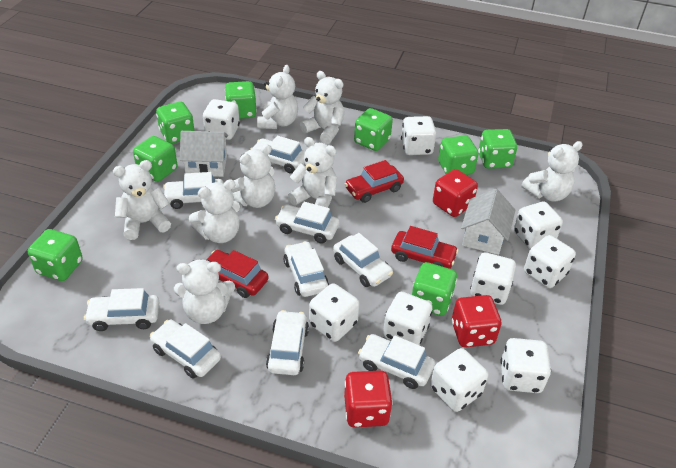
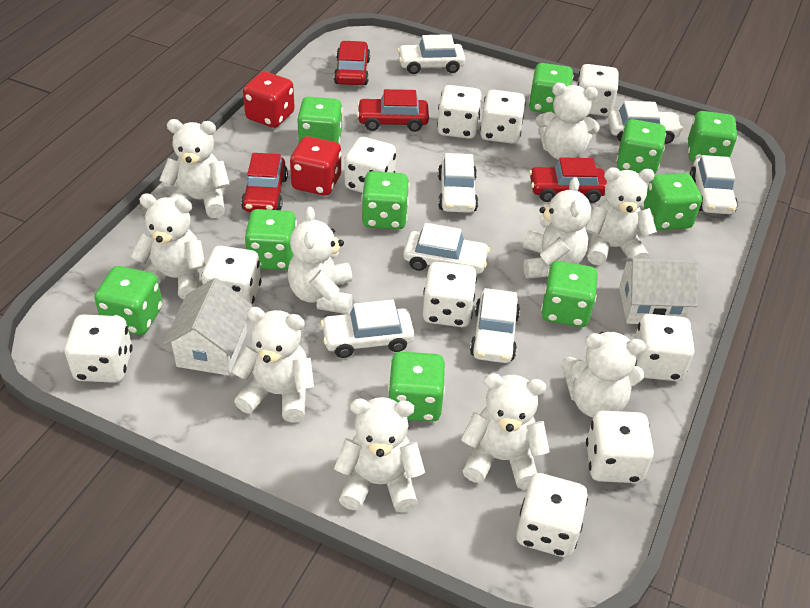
green dice: [28,229,83,281] [133,136,178,182] [156,102,194,144] [225,81,257,119] [354,108,393,151] [412,262,457,316] [438,135,478,175] [478,129,517,169] = 8 -> [94,266,162,335] [244,209,297,270] [297,97,343,143] [362,171,410,230] [388,352,445,422] [529,63,573,113] [541,261,598,327] [616,119,666,174] [644,173,702,230] [688,111,737,162] = 10
red car: [206,250,269,298] [345,160,404,203] [391,226,459,269] = 3 -> [241,153,288,212] [334,41,370,85] [357,89,429,132] [529,157,607,203] = 4
red dice: [344,371,393,428] [433,169,478,217] [452,295,501,347] = 3 -> [243,71,295,128] [290,136,341,196] = 2
white car: [84,288,160,331] [150,320,221,379] [163,172,224,209] [250,136,305,174] [266,310,309,375] [275,202,340,244] [284,241,329,297] [333,233,393,287] [358,334,435,389] = 9 -> [321,300,414,358] [397,34,465,74] [403,223,490,274] [438,153,478,213] [470,288,520,363] [608,101,683,144] [689,155,738,214] = 7
white dice: [203,99,240,140] [309,283,360,342] [383,292,433,345] [401,116,436,155] [430,348,488,412] [470,252,516,305] [500,338,551,393] [514,202,563,249] [524,235,576,288] = 9 -> [65,314,133,383] [202,246,262,305] [344,137,396,193] [423,262,477,327] [437,85,482,139] [480,90,526,144] [516,473,588,557] [577,64,619,116] [586,411,654,483] [634,314,695,381] = 10
white teddy bear: [113,160,171,240] [174,259,235,324] [189,179,241,243] [232,144,275,208] [257,65,298,129] [288,137,337,208] [300,71,344,144] [522,141,583,201] = 8 -> [130,194,205,300] [159,119,230,218] [232,307,314,422] [288,206,353,314] [334,397,425,512] [461,373,550,489] [523,177,591,278] [536,83,600,160] [561,331,646,418] [585,167,657,265] = 10

